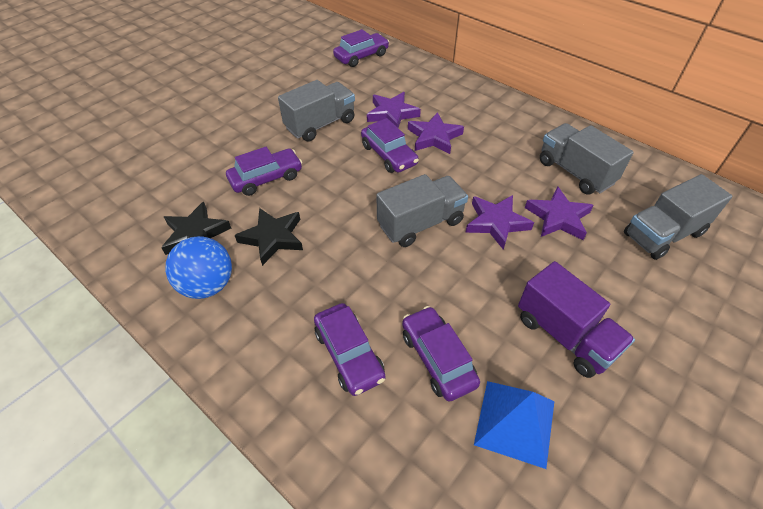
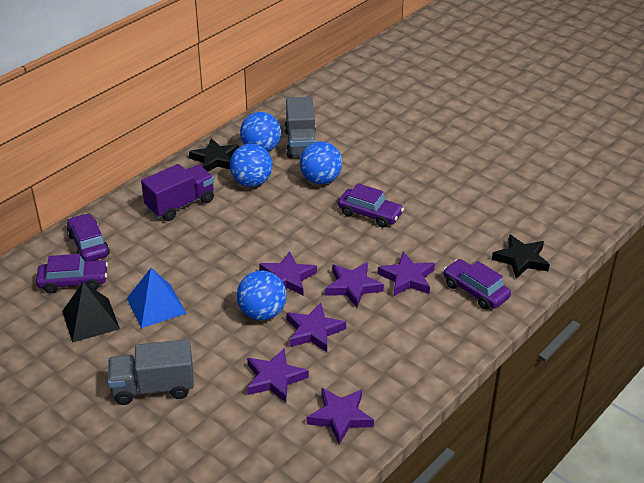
black pyramid: none = 0 -> [62,282,120,343] = 1
blue ball: [165,236,232,299] = 1 -> [230,144,273,187] [237,270,286,320] [240,112,281,152] [300,141,342,184] = 4
grey truck: [278,80,355,142] [376,174,468,247] [540,123,634,195] [624,174,732,260] = 4 -> [108,339,194,405] [285,97,316,158] = 2
purple car: [226,147,302,196] [314,303,385,396] [333,29,389,67] [361,118,419,173] [402,306,480,402] = 5 -> [36,254,108,294] [67,213,110,261] [338,183,404,228] [443,259,511,310] = 4
purple star: [367,92,421,128] [408,112,464,154] [465,195,534,250] [525,186,594,240] = 4 -> [247,348,309,403] [259,251,317,295] [287,303,346,352] [307,388,374,445] [325,262,384,307] [378,252,435,297] = 6

